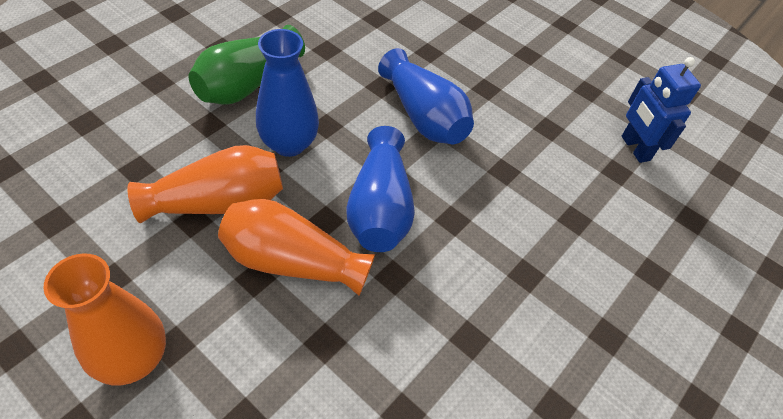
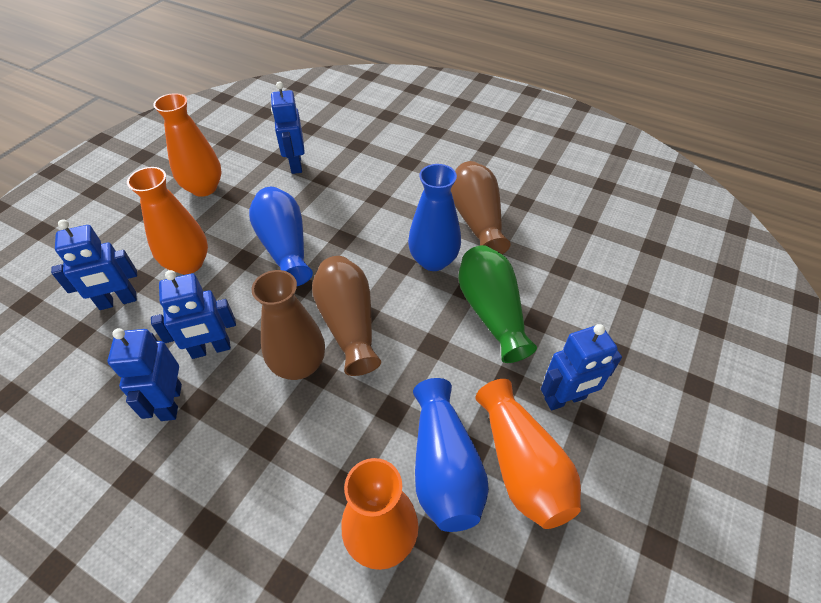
blue robot: [622,57,701,163] = 1 -> [51,219,137,310] [107,328,182,421] [151,270,236,359] [271,81,305,174] [541,324,622,410] = 5
brown vase: none = 0 -> [252,270,325,380] [312,256,381,376] [450,161,511,254] = 3
orange vase: [43,254,166,385] [127,145,283,223] [218,199,375,296] = 3 -> [127,167,208,274] [153,93,221,197] [342,458,419,570] [475,379,581,529] = 4

